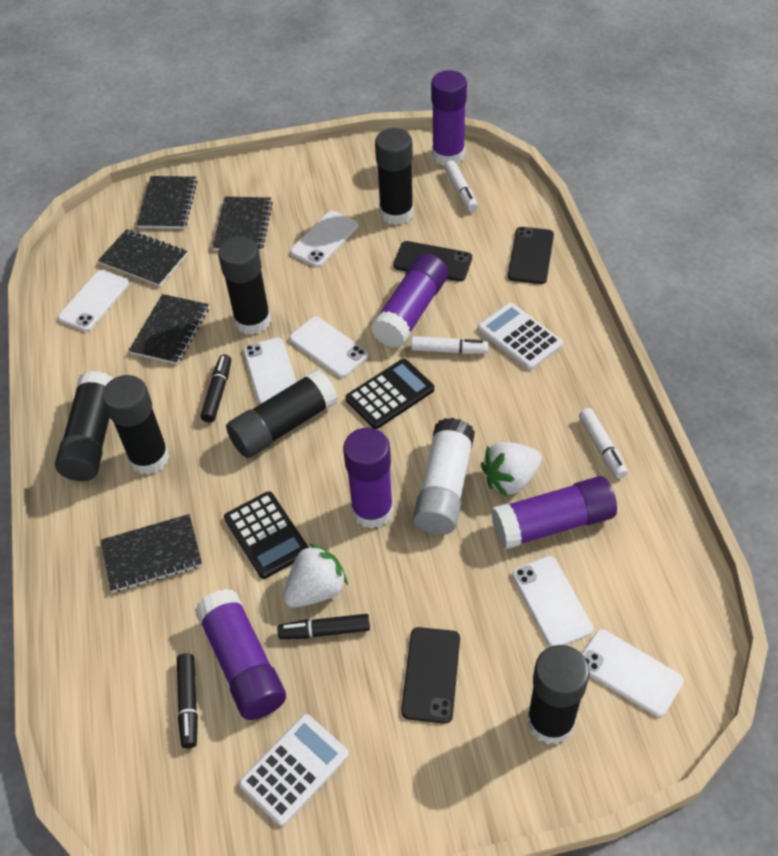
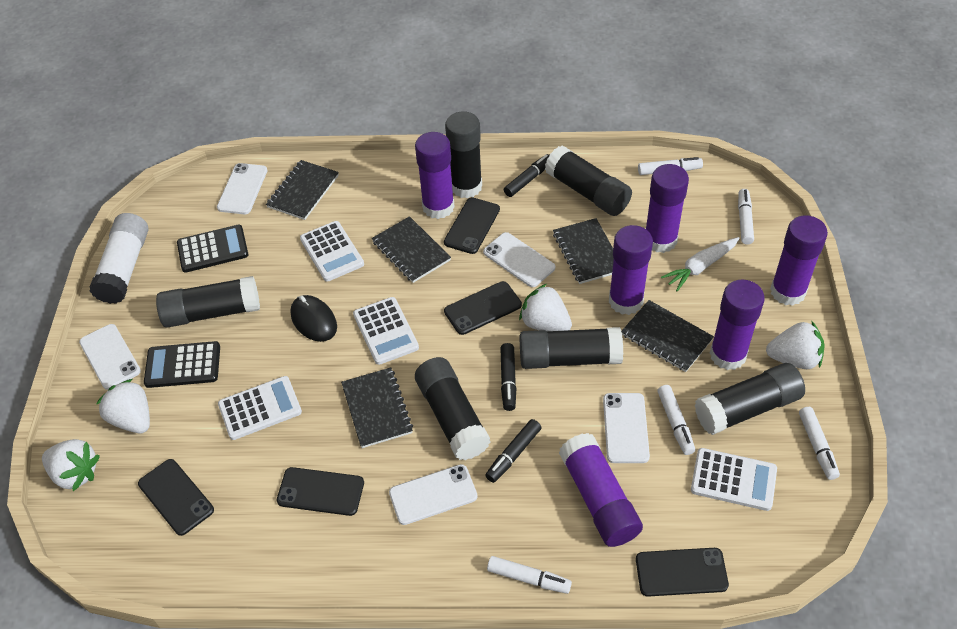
black mouse: none = 0 -> [291,295,337,342] = 1
black phone: [394,241,472,281] [401,627,460,723] [508,227,554,284] = 3 -> [138,459,214,536] [277,467,364,516] [444,198,500,254] [444,281,522,335] [636,548,729,597] = 5
purple glue stick: [195,589,286,720] [343,428,394,529] [371,253,448,348] [431,70,467,165] [491,476,617,550] = 5 -> [415,132,455,219] [559,433,643,547] [609,225,653,315] [646,164,689,253] [710,279,765,370] [770,215,828,306] = 6
white calculator: [239,714,349,826] [478,303,563,370] = 2 -> [218,376,302,440] [300,221,364,282] [353,297,419,365] [691,448,777,511] = 4
white carrot: none = 0 -> [661,237,739,291] = 1
white marker: [411,336,488,354] [444,160,478,212] [579,408,628,478] = 3 -> [487,556,572,594] [638,157,703,175] [657,385,695,455] [738,189,754,245] [799,407,840,480] = 5
white phone: [58,270,129,332] [243,338,296,404] [289,317,368,378] [290,211,359,267] [512,556,593,647] [582,629,684,717] = 6 -> [79,324,141,390] [217,163,267,214] [389,464,478,525] [483,232,555,287] [603,393,650,463] = 5
white strawberry: [283,543,348,608] [481,442,542,497] = 2 -> [42,439,100,491] [96,379,150,433] [519,284,572,331] [766,321,825,369] = 4

